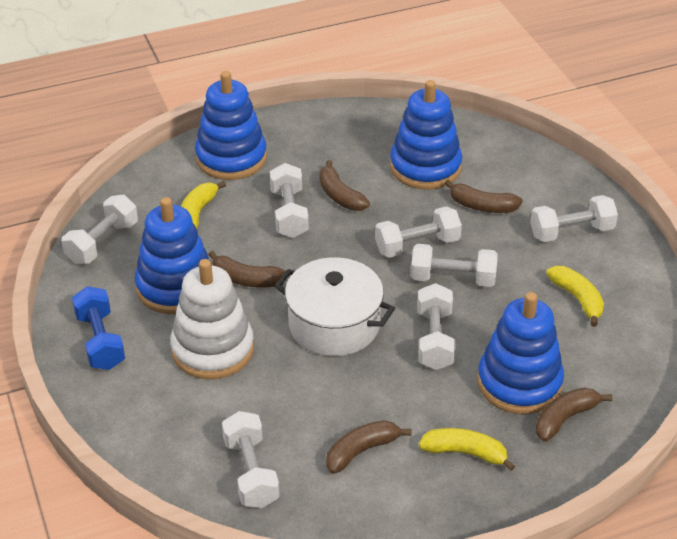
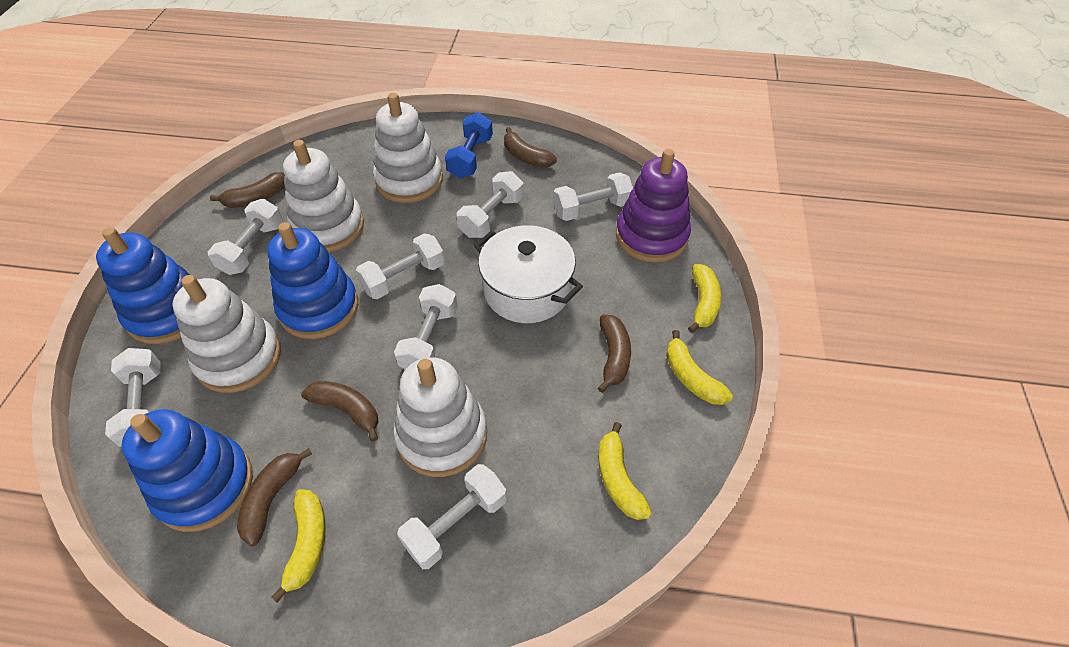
blue stacking toy: [135,197,212,314] [195,71,267,180] [390,80,462,190] [477,292,564,414] = 4 -> [96,227,190,344] [122,409,253,532] [267,222,358,339] = 3
purple stacking toy: none = 0 -> [616,149,691,263] = 1
white stacking toy: [170,259,254,379] = 1 -> [172,275,281,393] [283,140,364,252] [373,93,443,203] [393,357,487,477] = 4
yellow banana: [181,181,226,229] [419,428,515,471] [546,266,604,327] = 3 -> [271,489,326,603] [598,422,652,520] [666,330,733,405] [688,264,721,333] = 4

